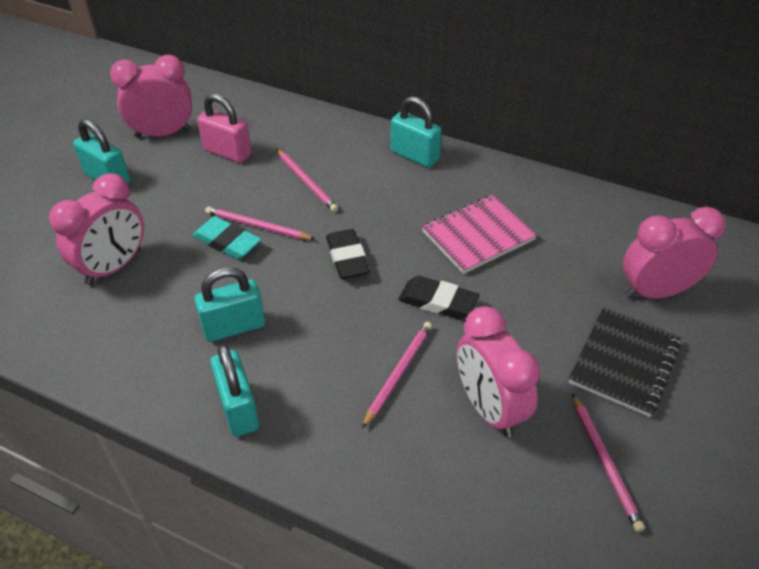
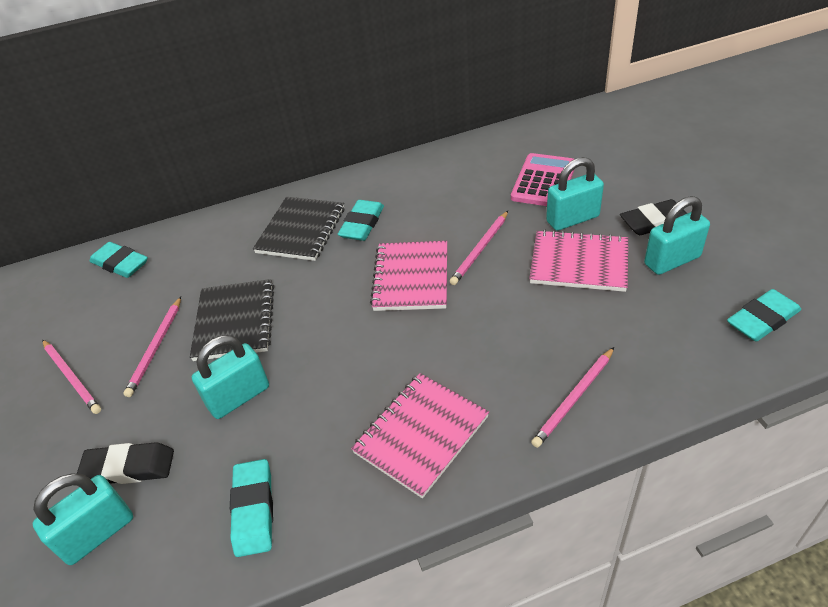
black notebook: [569,307,682,417] = 1 -> [190,279,274,361] [253,197,344,261] = 2
pink calculator: none = 0 -> [511,153,575,206] = 1
pink clock: [49,173,144,285] [110,55,192,138] [457,306,540,437] [623,207,726,299] = 4 -> none = 0
pink notebook: [422,195,537,274] = 1 -> [351,373,489,498] [370,241,447,311] [529,230,628,292] = 3
pink padlock: [197,94,252,163] = 1 -> none = 0
turquoise eraser: [192,216,261,259] = 1 -> [90,242,148,278] [230,459,273,557] [338,200,384,241] [727,289,801,341] = 4

